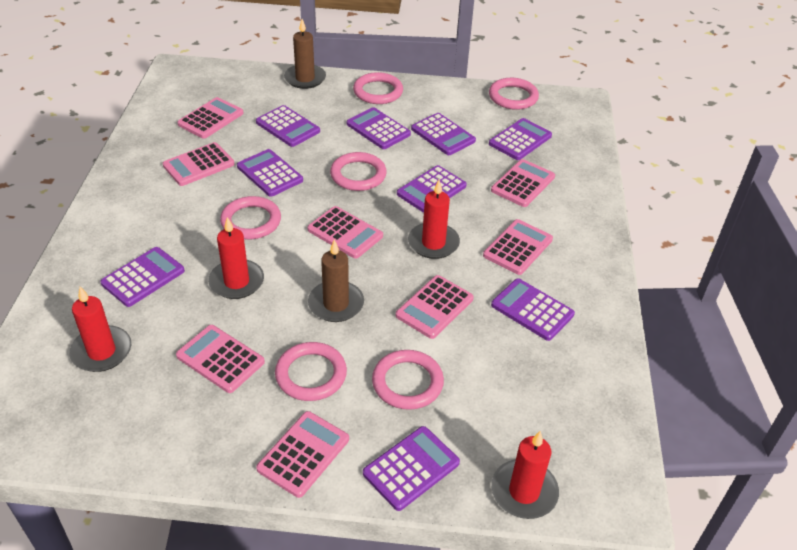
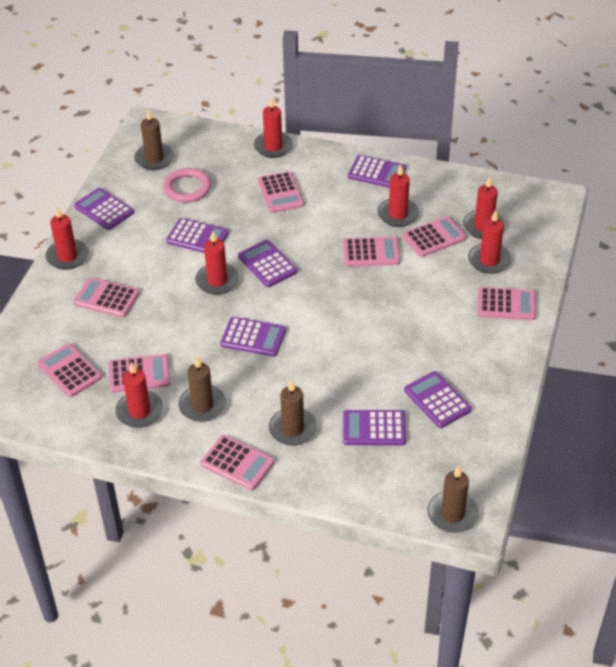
brown candle: [284,19,326,89] [308,240,364,322] = 2 -> [134,109,174,170] [178,356,226,422] [269,380,317,446] [427,465,479,533] = 4
pink ring: [220,196,281,239] [275,342,347,401] [330,152,387,191] [353,72,403,104] [372,350,444,410] [489,78,539,110] = 6 -> [163,168,211,203] = 1
purple calculator: [100,247,185,307] [237,149,303,197] [256,105,320,147] [347,107,411,149] [363,426,460,511] [397,165,467,213] [411,113,476,155] [489,118,552,160] [491,279,575,341] = 9 -> [74,188,134,230] [166,218,229,253] [220,317,286,357] [238,240,297,287] [343,410,406,446] [348,155,406,188] [404,371,472,428] = 7
red candle: [69,287,131,372] [208,217,264,299] [408,180,460,259] [491,431,559,519] = 4 -> [45,206,89,270] [115,362,163,428] [195,231,239,295] [254,97,293,158] [377,164,419,227] [463,176,505,239] [468,210,512,274] = 7

